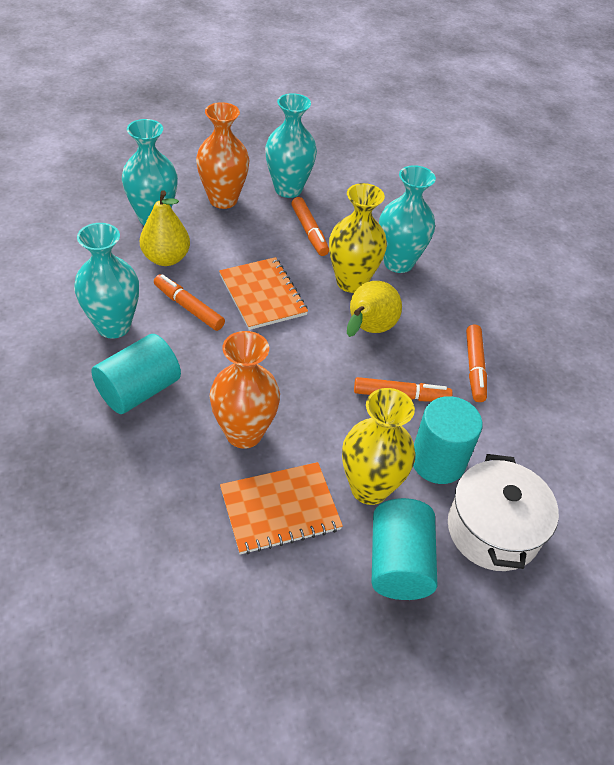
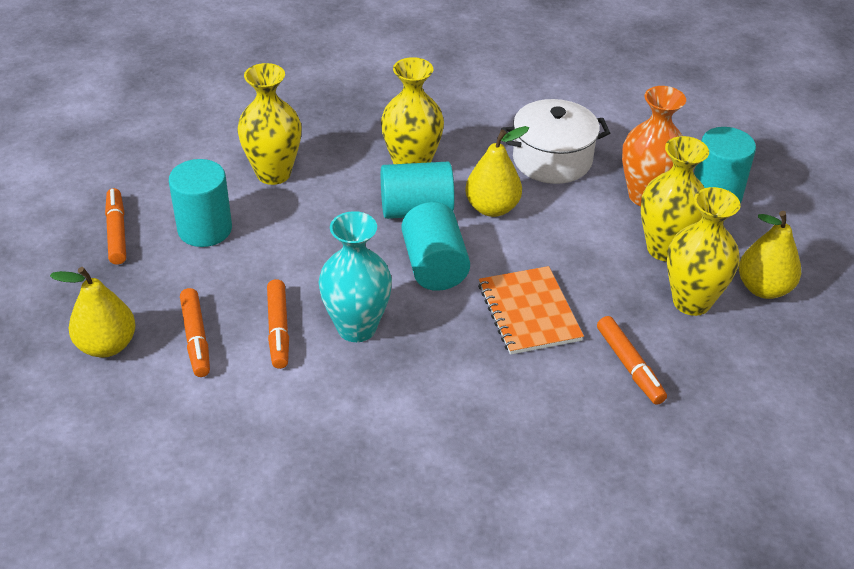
orange notebook: [219,257,308,330] [220,462,343,554] = 2 -> [478,266,584,355] = 1
orange vase: [196,102,250,209] [209,331,280,449] = 2 -> [622,86,686,206] = 1
turquoise cylinder: [91,334,181,414] [372,498,437,600] [413,396,483,484] = 3 -> [169,159,232,247] [381,162,455,219] [402,202,470,291] [694,127,756,203] = 4
turquoise vase: [74,223,139,339] [122,119,178,226] [265,93,317,198] [379,165,436,273] = 4 -> [318,211,392,342] = 1
yellow pear: [140,190,190,266] [347,281,402,337] = 2 -> [50,267,136,358] [465,126,529,217] [739,211,801,299] = 3
yellow vase: [329,183,387,293] [342,388,415,505] = 2 -> [238,63,302,185] [381,57,444,164] [641,136,709,261] [667,187,741,316] = 4

